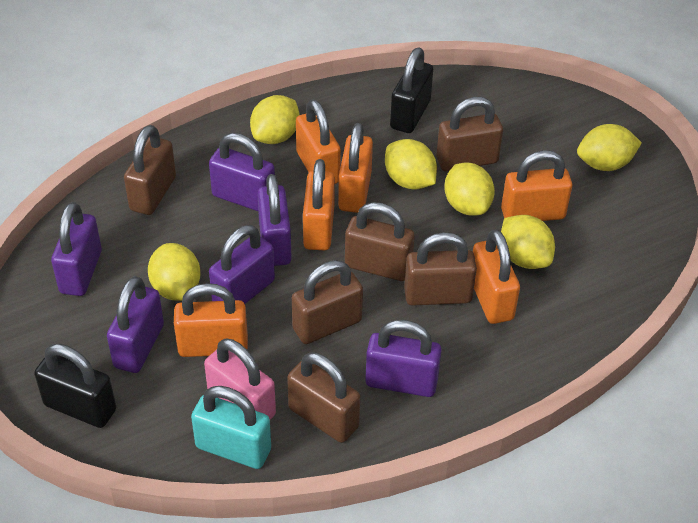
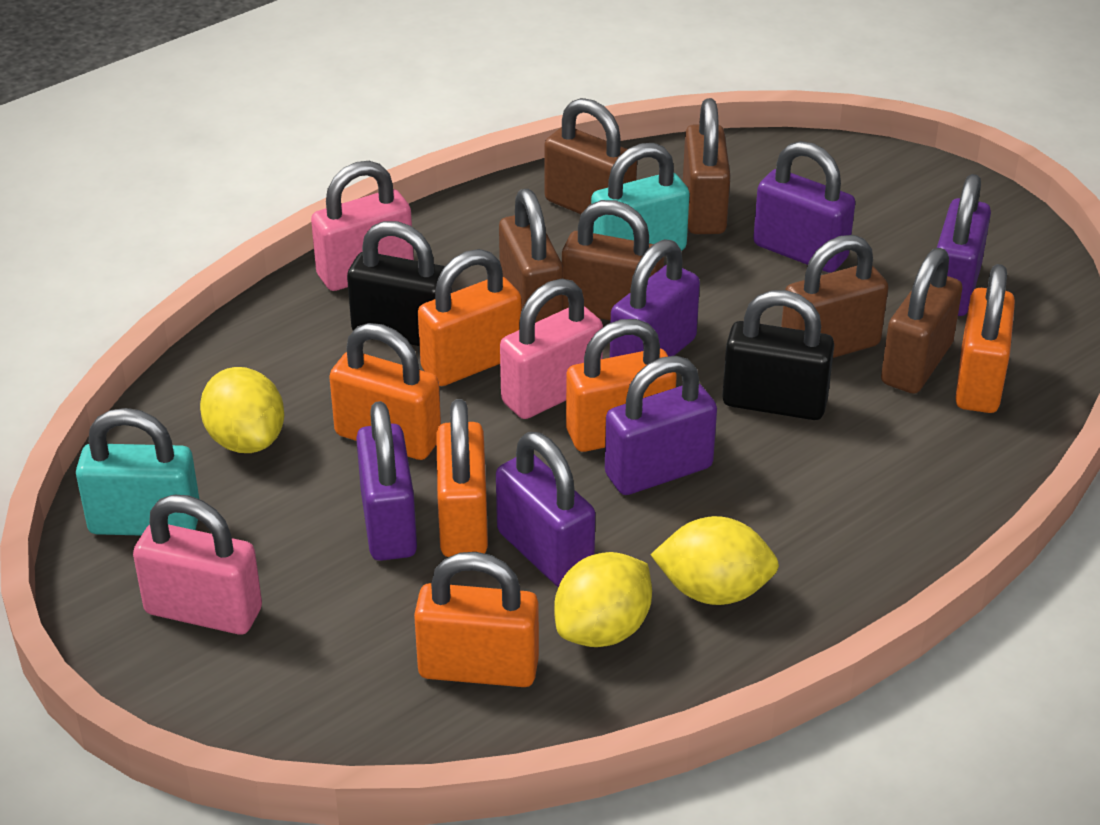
pink padlock: [204,339,276,420] = 1 -> [133,495,262,635] [311,161,414,291] [500,279,603,419] = 3
turquoise padlock: [191,386,271,469] = 1 -> [76,408,199,536] [591,143,690,251] = 2
yellow lemon: [148,243,200,301] [250,95,299,144] [385,139,437,190] [444,162,495,216] [501,215,555,269] [577,124,642,171] = 6 -> [200,367,284,453] [555,552,652,647] [651,516,779,605] = 3

